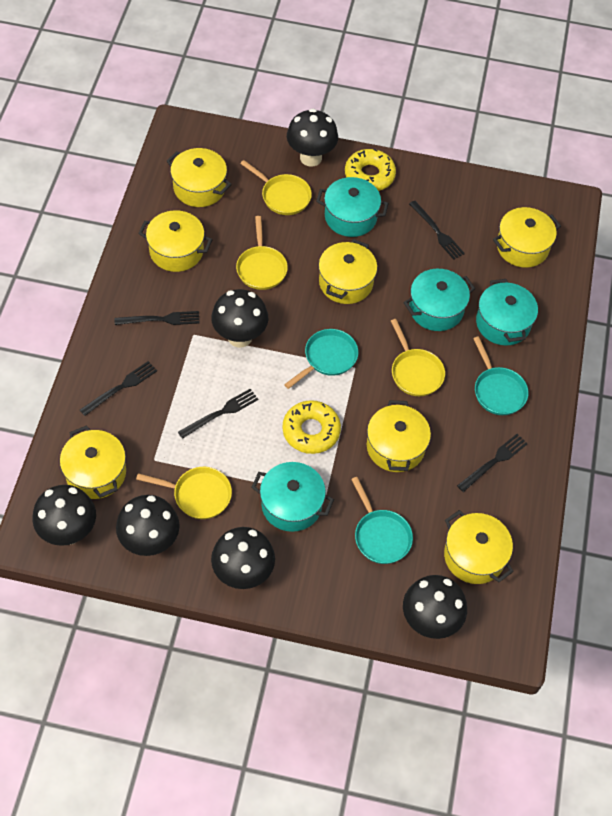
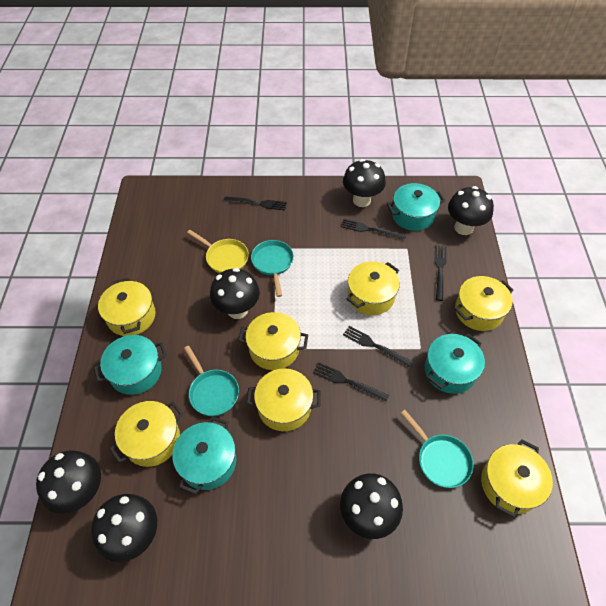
yellow donut: [282,400,341,454] [345,148,396,191] = 2 -> none = 0
yellow pan: [136,467,232,519] [236,216,288,290] [240,160,312,215] [391,319,445,396] = 4 -> [187,230,249,273] = 1

